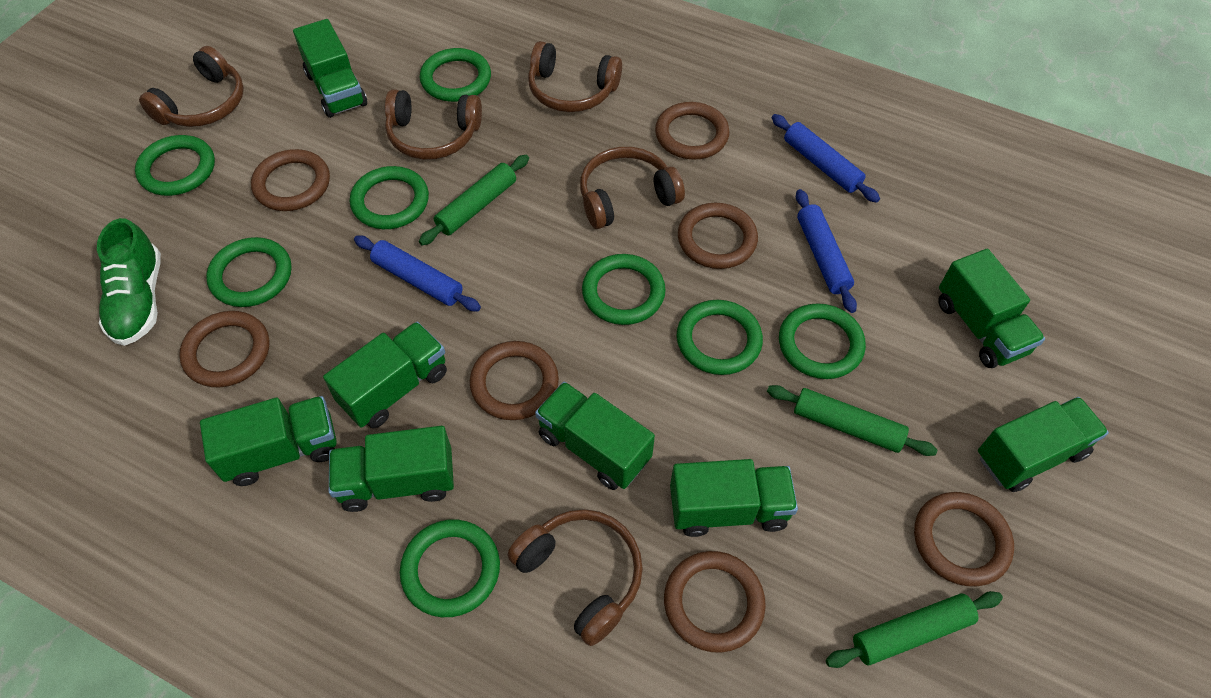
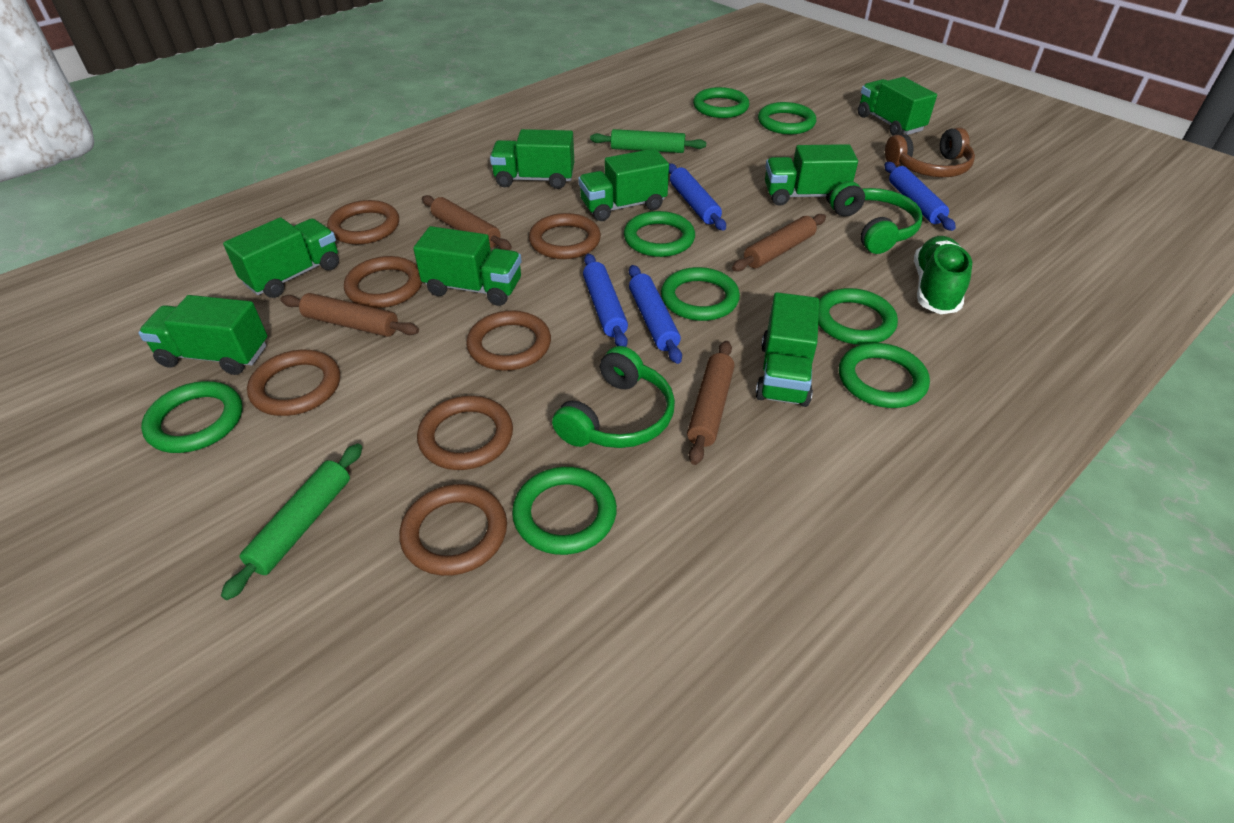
blue rolling pin: [354,235,481,311] [772,114,880,203] [796,189,857,313] = 3 -> [583,254,628,347] [629,265,682,364] [669,164,726,230] [885,162,956,231] = 4
brown headphones: [139,46,244,127] [385,89,482,160] [508,509,643,646] [528,41,622,112] [580,147,685,229] = 5 -> [885,127,975,177] = 1
brown rolling pin: none = 0 -> [281,293,419,337] [422,195,512,250] [687,341,735,465] [732,214,826,272] = 4
green headphones: none = 0 -> [552,346,675,448] [830,181,923,254] = 2
green rolling pin: [419,155,529,246] [767,385,937,456] [826,591,1003,668] = 3 -> [221,443,362,600] [590,129,706,153] = 2

